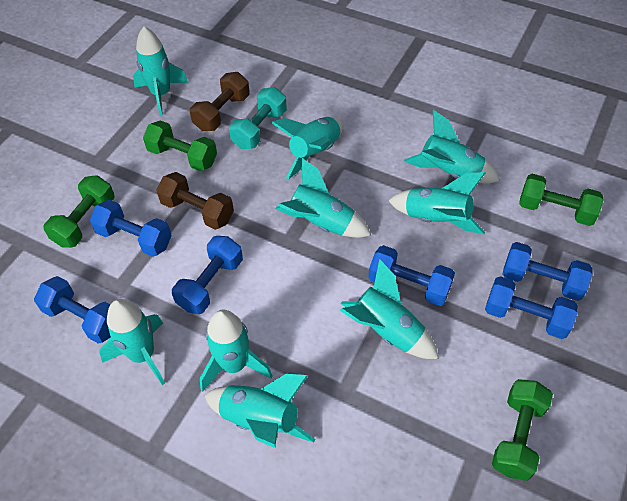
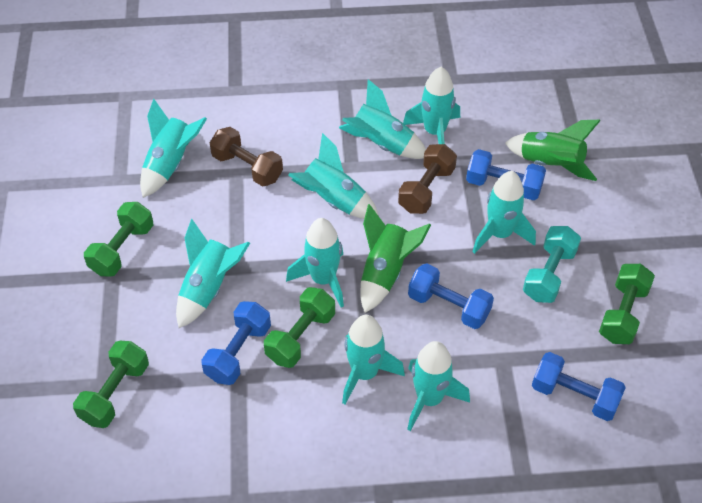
blue dumbbell: [34,276,111,344] [90,200,172,257] [172,236,243,314] [368,245,455,306] [485,276,578,339] [502,242,593,301] = 6 -> [201,301,271,385] [408,263,494,329] [466,149,546,200] [532,352,626,421] = 4
green rocket: none = 0 -> [360,204,431,313] [505,120,600,181] = 2

